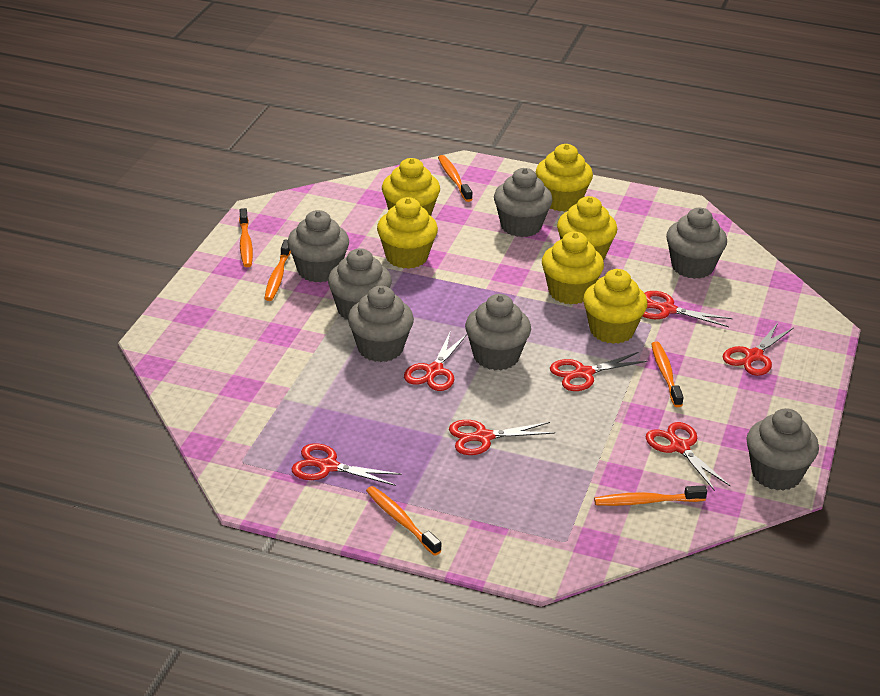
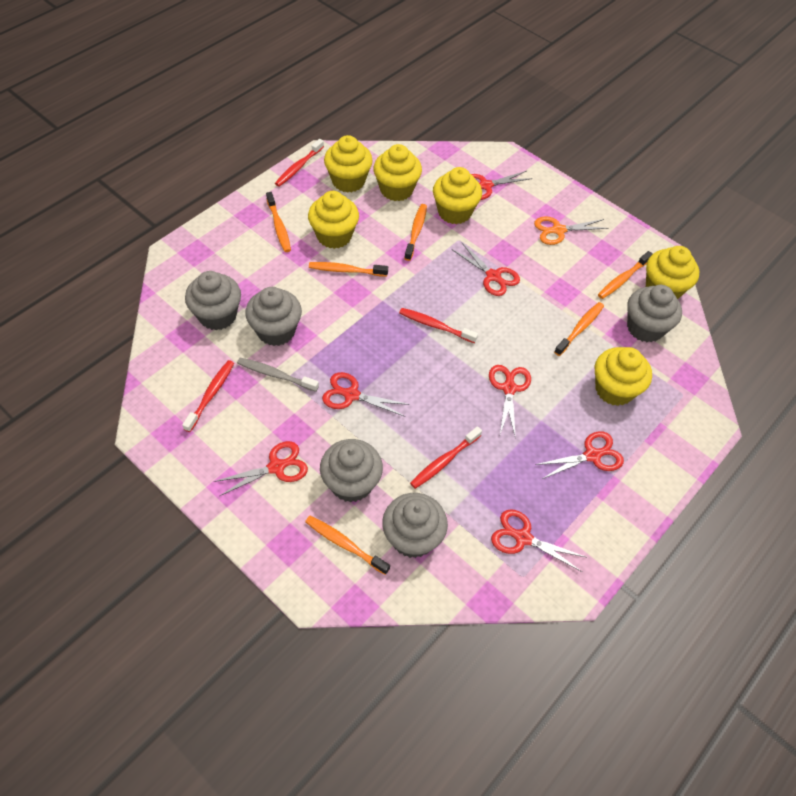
grey cupcake: [288,210,349,283] [328,248,392,320] [348,286,414,362] [465,294,531,370] [494,168,553,237] [666,208,727,279] [746,408,819,491] = 7 -> [185,271,241,330] [245,287,302,346] [320,439,383,503] [382,493,448,558] [627,285,682,342] = 5
grey toothbrush: none = 0 -> [237,358,319,392] = 1
orange scissors: none = 0 -> [534,216,609,245] = 1
red toothbrush: none = 0 -> [182,360,234,432] [275,139,324,187] [399,308,478,343] [410,426,482,489] = 4

